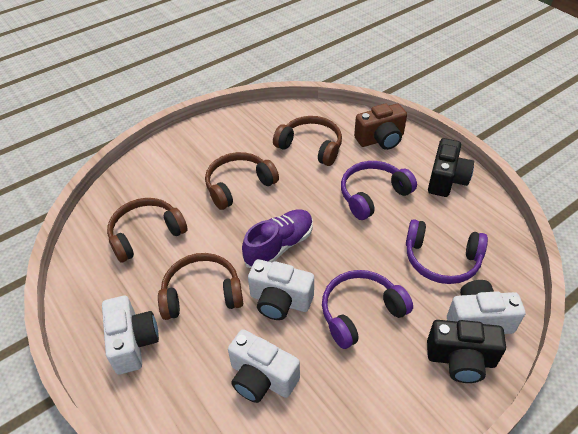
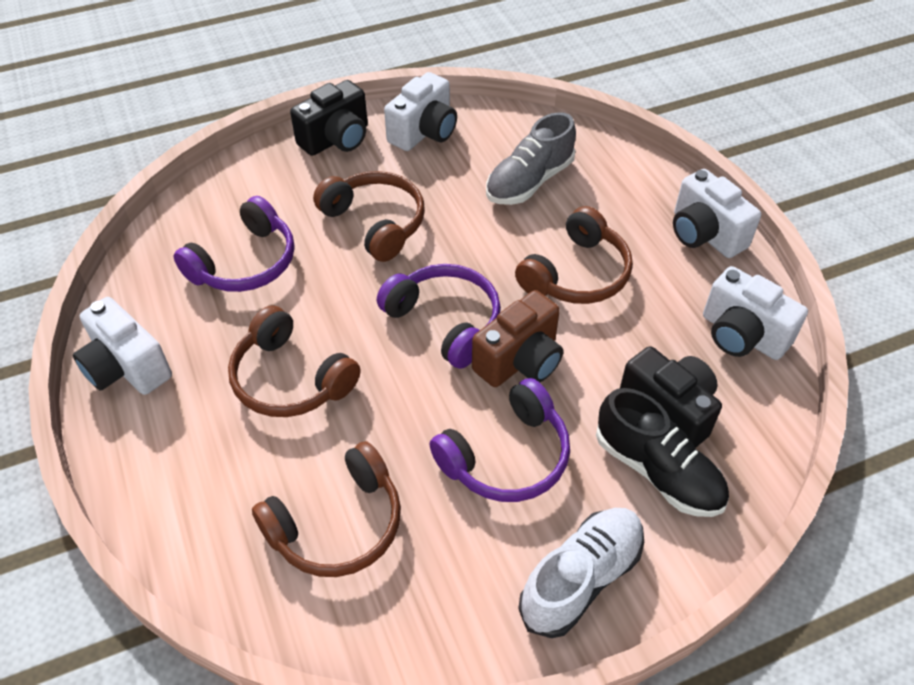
black shoe: none = 0 -> [596,388,729,517] = 1
grey shoe: none = 0 -> [486,112,576,205] = 1
purple shoe: [242,209,313,268] = 1 -> none = 0
white shoe: none = 0 -> [518,508,644,638] = 1

